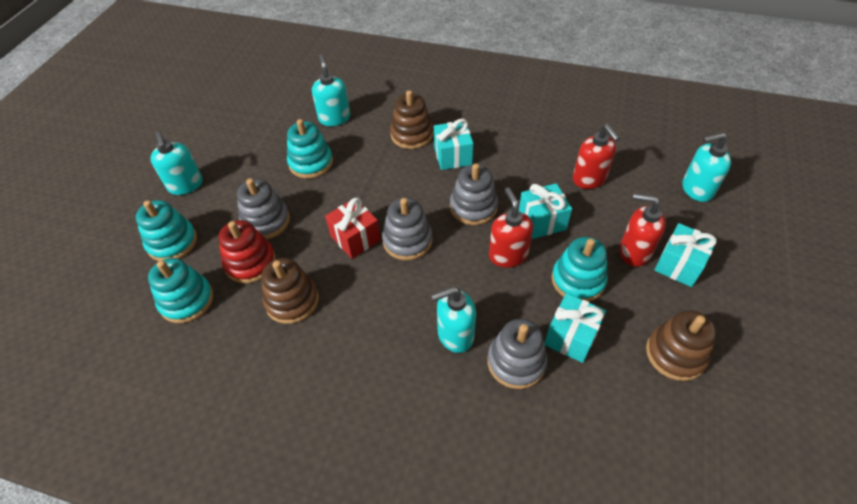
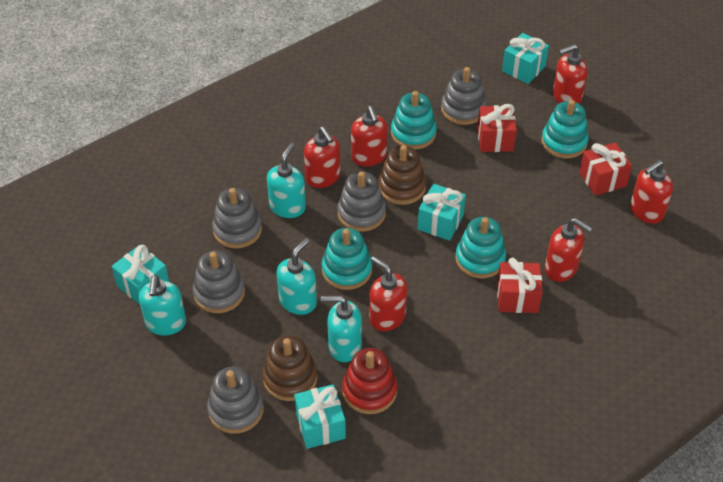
brown stacking toy: [262,258,319,324] [390,90,433,149] [646,310,717,381] = 3 -> [262,335,317,401] [378,145,426,205] = 2
grey stacking toy: [237,178,290,240] [382,198,432,260] [450,163,498,225] [487,319,548,389] = 4 -> [193,250,245,313] [207,367,264,434] [212,188,262,248] [337,171,386,232] [441,67,486,125] = 5
red gift: [325,198,381,259] = 1 -> [477,104,517,152] [497,258,543,313] [579,142,632,196] = 3
red soap dispenser: [489,188,533,268] [573,124,620,189] [619,194,666,267] = 3 -> [304,126,341,188] [351,106,387,166] [369,256,407,331] [545,218,593,282] [553,44,588,104] [630,160,673,224] = 6

